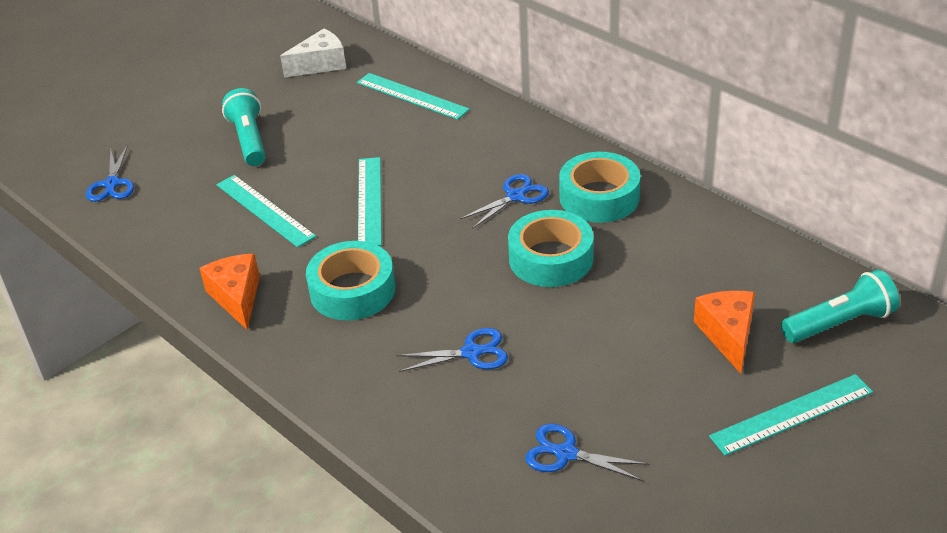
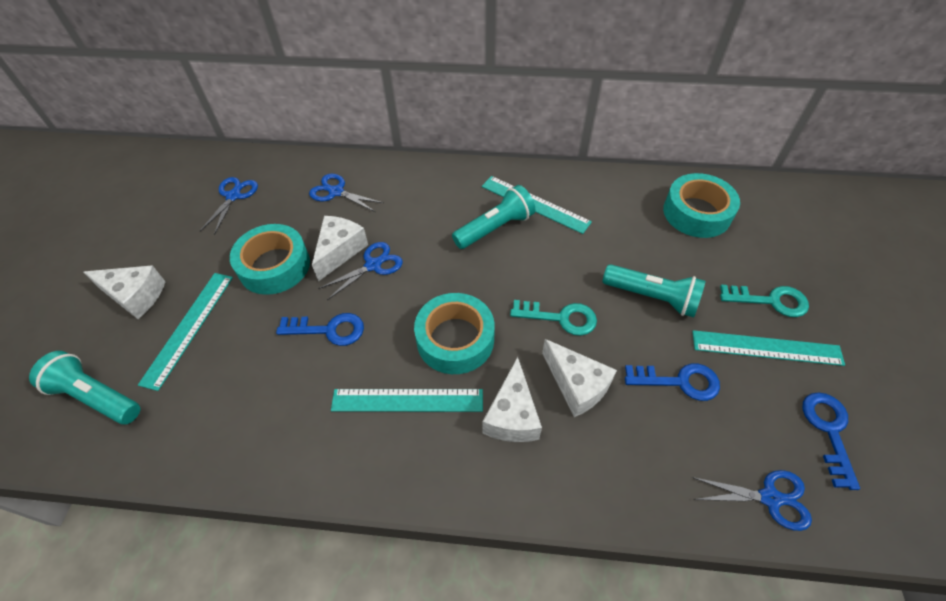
blue key: none = 0 -> [276,313,364,346] [625,364,720,401] [803,393,860,490] = 3
orange cheese: [199,254,260,330] [694,291,755,374] = 2 -> none = 0
turquoise flashlight: [222,88,266,166] [781,269,900,343] = 2 -> [29,351,140,424] [452,185,535,249] [603,264,706,317] = 3
turquoise key: none = 0 -> [510,300,597,336] [720,285,809,317] = 2
white cheese: [280,29,346,77] = 1 -> [83,265,165,319] [312,216,368,281] [483,357,542,442] [542,339,617,417] = 4

